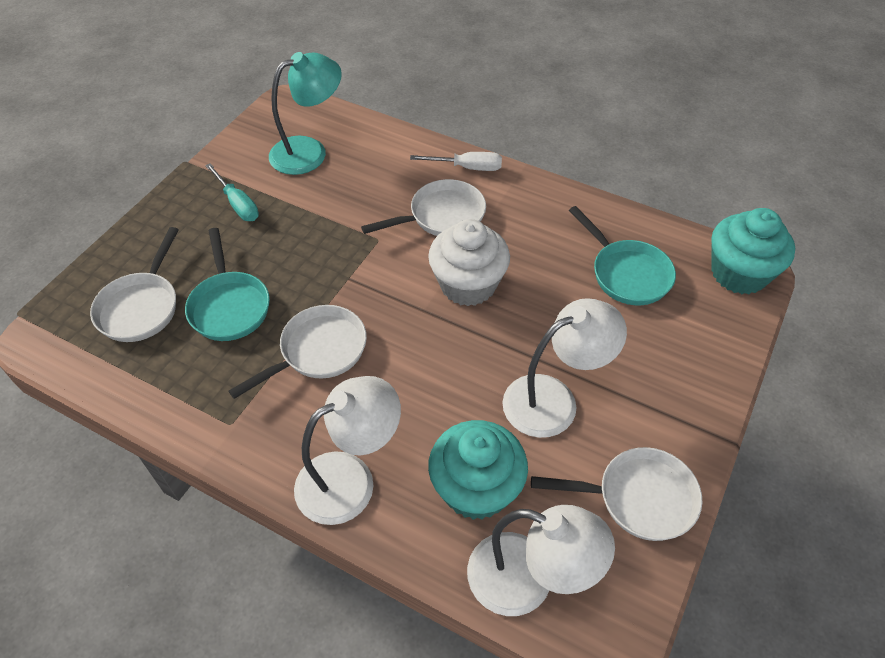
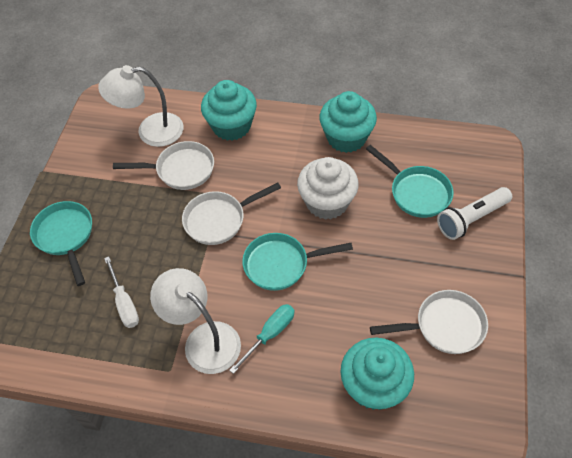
turquoise cupcake: [428,420,528,520] [711,208,795,294] = 2 -> [201,80,257,141] [320,91,377,153] [340,337,414,410] = 3
turquoise lamp: [269,52,342,175] = 1 -> none = 0
turquoise pan: [185,228,270,341] [569,206,676,305] = 2 -> [30,201,92,286] [242,233,353,291] [366,145,454,218] = 3
white flashlight: none = 0 -> [437,187,512,240] = 1
white lamp: [294,376,401,525] [467,505,615,616] [502,298,627,438] = 3 -> [98,65,183,147] [150,268,241,374] = 2
white pan: [90,227,179,342] [229,305,367,399] [361,179,486,236] [531,447,702,541] = 4 -> [113,141,214,190] [182,183,281,245] [370,290,488,354] = 3

